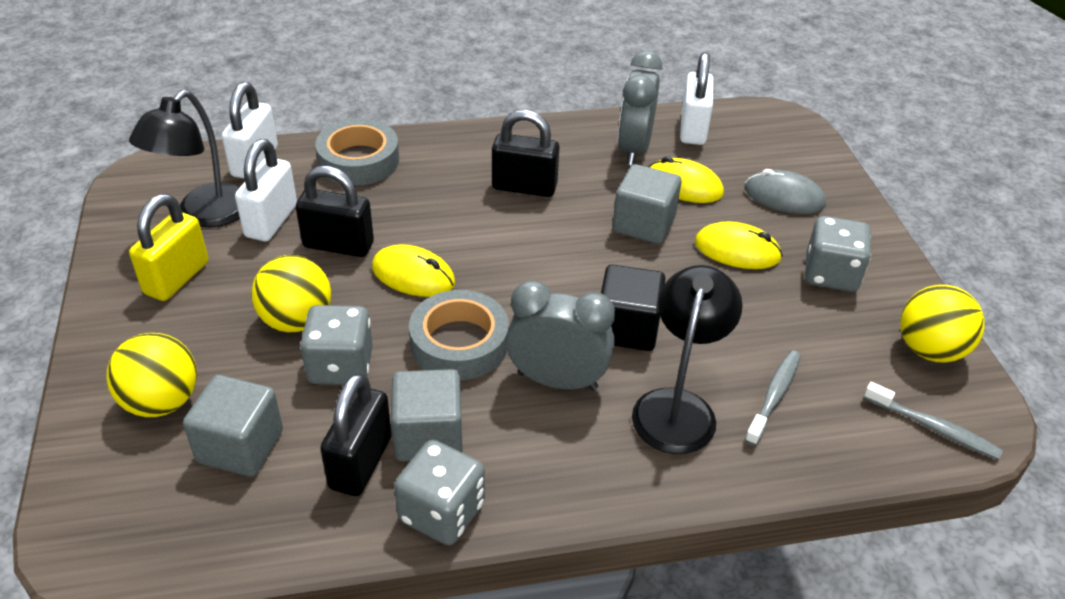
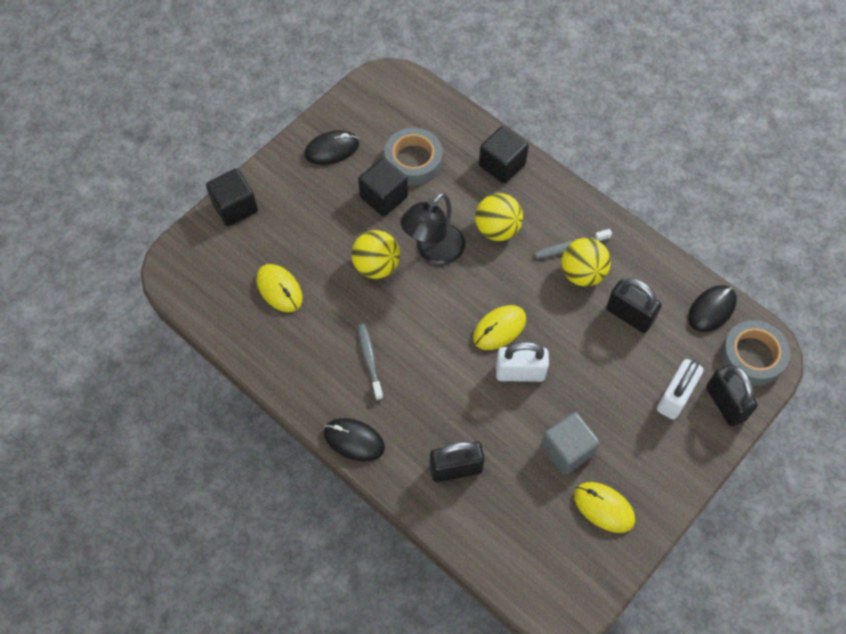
black cube: [601,265,666,351] = 1 -> [206,169,258,226] [358,158,408,216] [479,126,529,184] = 3
black lamp: [129,90,240,227] [632,265,743,454] = 2 -> [400,192,465,265] = 1
black mouse: none = 0 -> [304,130,359,165] [324,418,385,462] [688,285,737,332] = 3
grey clock: [506,280,615,390] [618,51,662,165] = 2 -> none = 0
grey cube: [183,375,283,477] [391,369,463,462] [612,164,681,244] = 3 -> [541,412,600,475] = 1
grey dice: [300,305,373,385] [394,440,485,545] [805,216,871,292] = 3 -> none = 0
grey mouse: [745,169,826,214] = 1 -> none = 0
white padlock: [222,82,278,178] [235,139,297,241] [680,53,713,145] = 3 -> [496,342,549,382] [657,359,703,420] = 2
yellow padlock: [129,194,208,301] = 1 -> none = 0

